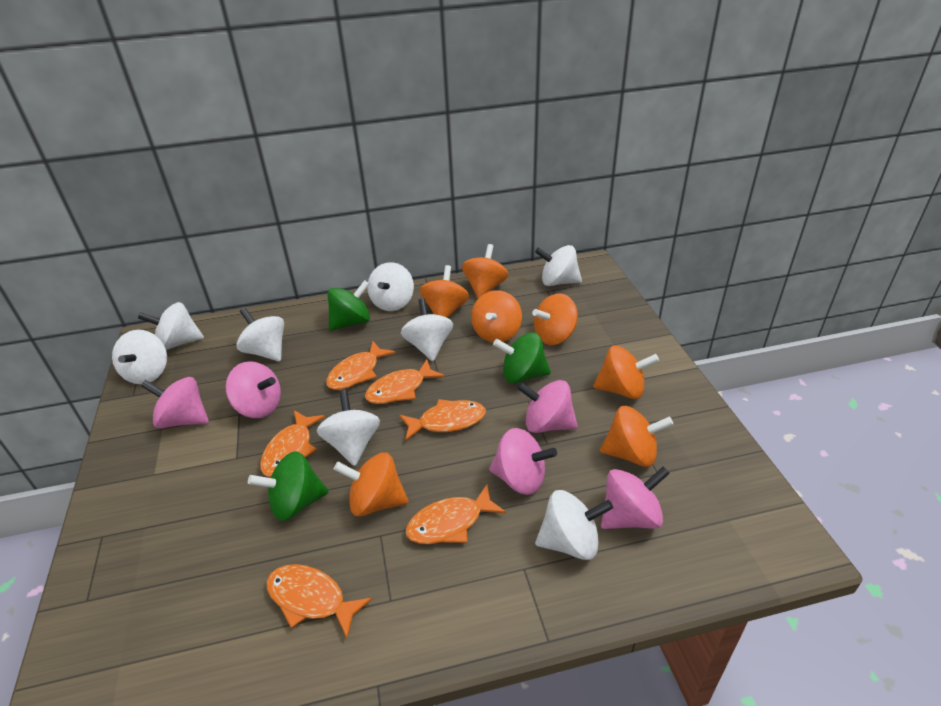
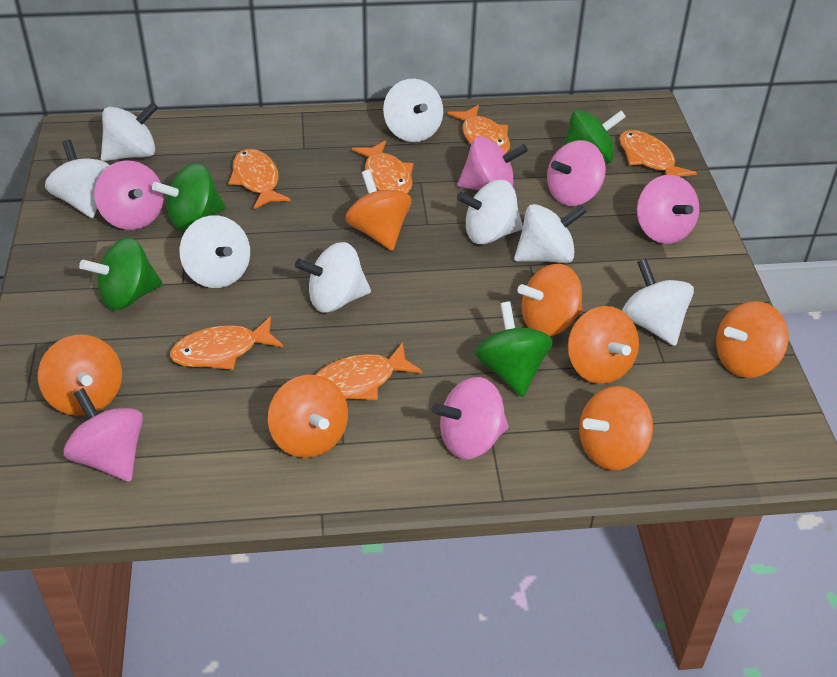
green spinning top: [248,451,328,521] [327,280,370,331] [493,332,551,383] = 3 -> [79,238,162,310] [152,163,226,230] [475,302,553,397] [563,110,626,164] = 4
pink spinning top: [141,377,209,428] [226,361,281,418] [489,428,557,495] [517,380,578,433] [601,467,670,529] = 5 -> [64,388,143,482] [94,161,164,230] [432,377,509,459] [457,136,528,190] [547,140,606,206] [637,175,699,244] = 6

